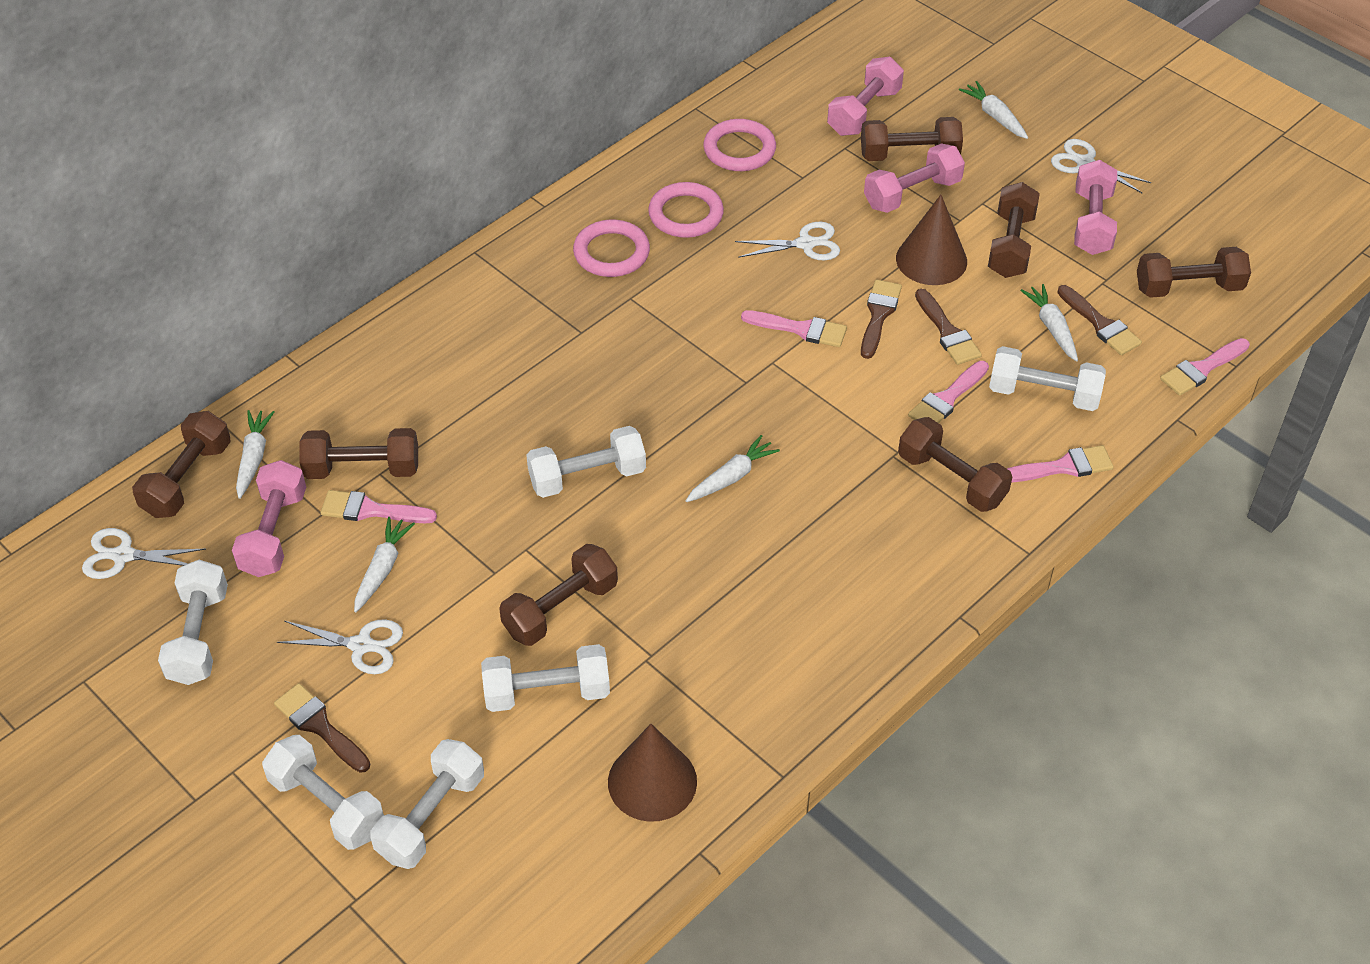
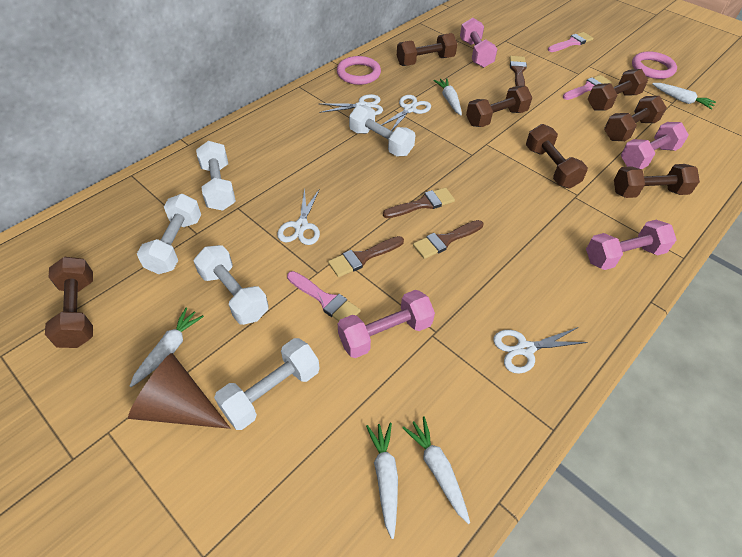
brown cone: [608,724,697,822] [896,195,967,285] = 2 -> [128,353,231,429] = 1
pink brush: [321,490,437,523] [741,310,847,347] [908,361,989,423] [1007,445,1114,482] [1160,338,1250,396] = 5 -> [287,271,361,321] [548,32,593,52] [563,75,612,100] = 3
pink ring: [573,220,650,277] [648,182,724,238] [703,119,776,171] = 3 -> [337,56,381,85] [632,51,677,79] = 2
white dumbbell: [158,560,228,685] [262,735,384,850] [370,739,484,869] [481,644,610,712] [526,426,646,498] [989,346,1106,411] = 6 -> [137,194,201,274] [194,245,269,325] [196,141,236,211] [214,338,319,430] [349,105,415,156] = 5

